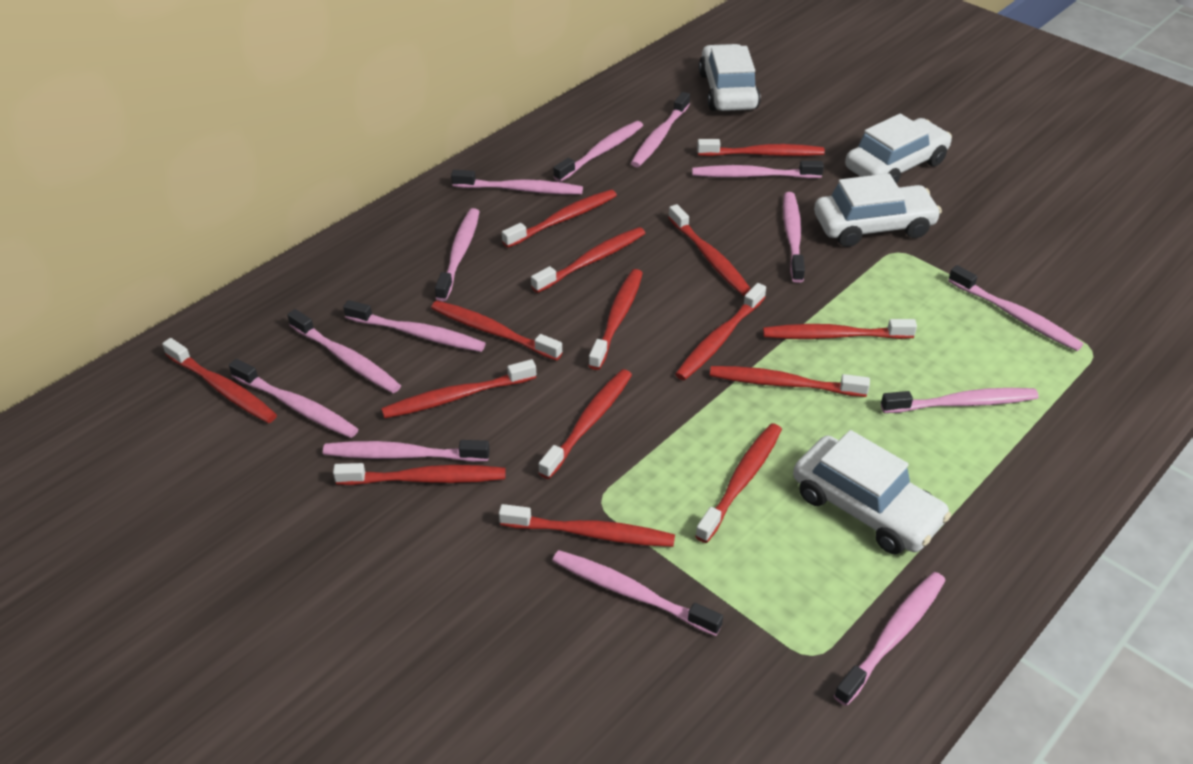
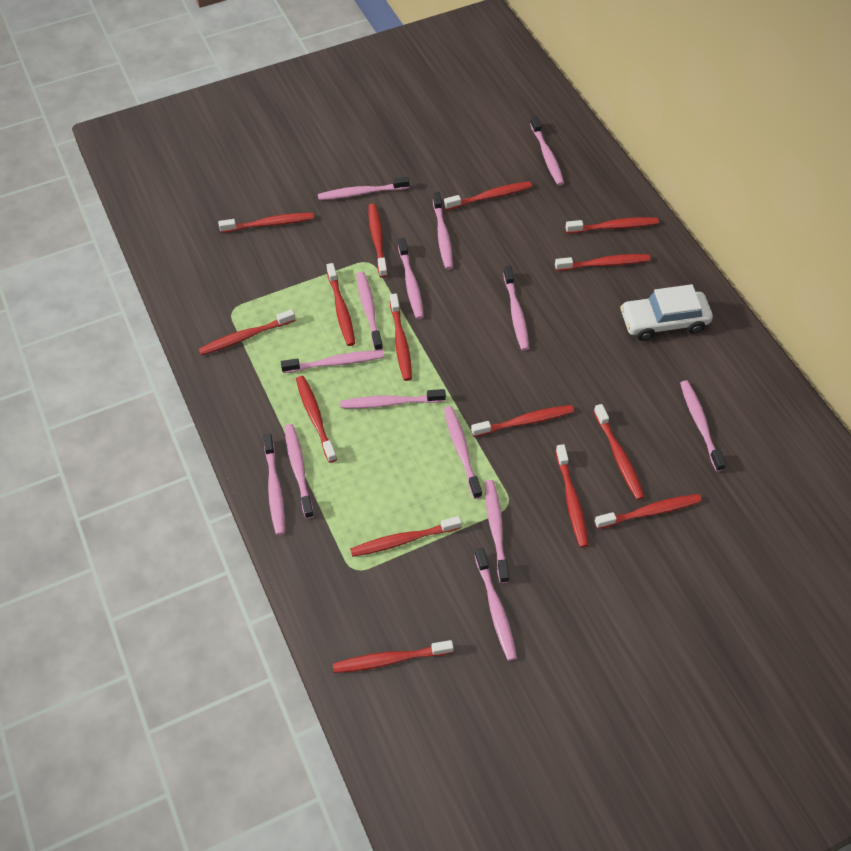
white car: [699,44,761,111] [793,430,951,555] [814,173,942,247] [845,114,952,184] = 4 -> [620,284,713,341] = 1

